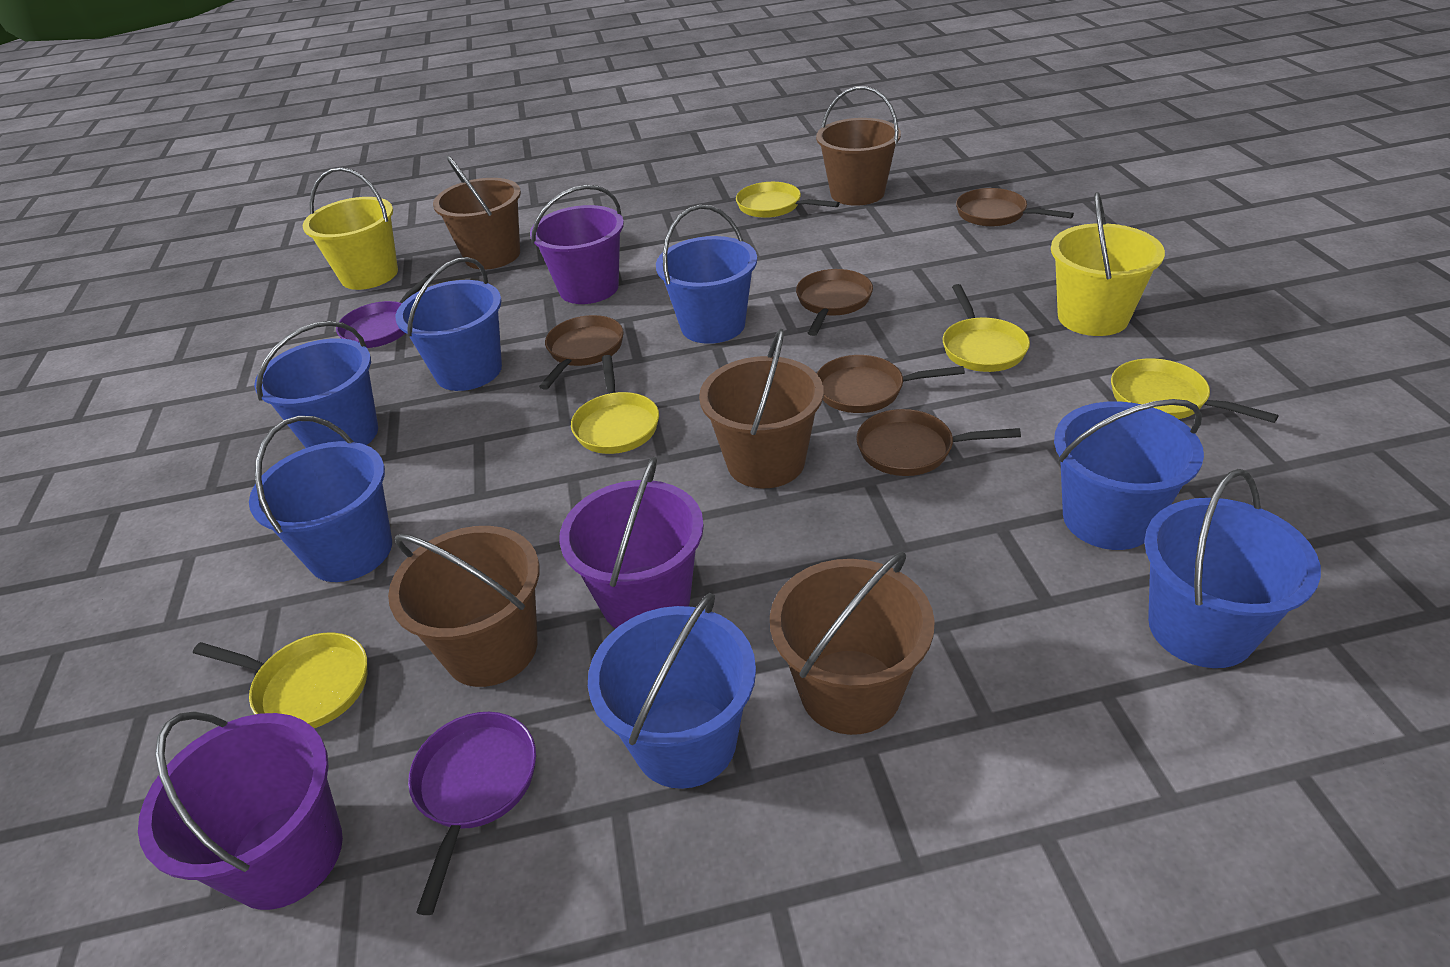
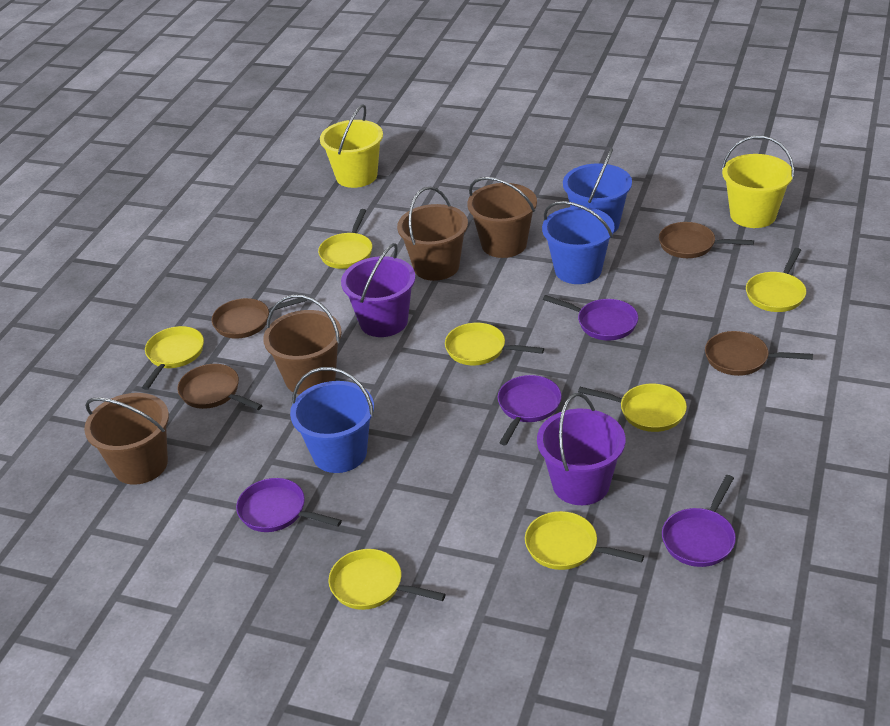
blue bucket: [249,416,392,582] [254,321,378,448] [395,257,502,391] [588,593,756,789] [656,205,757,344] [1054,399,1204,550] [1144,469,1321,668] = 7 -> [290,367,374,473] [542,201,615,284] [563,148,632,233] = 3
brown bucket: [388,526,540,687] [433,155,521,270] [699,328,824,488] [770,551,935,735] [816,86,901,206] = 5 -> [84,393,169,485] [263,294,342,395] [397,187,468,281] [467,177,537,258] = 4
brown pan: [539,315,624,390] [796,269,873,336] [817,355,965,413] [856,409,1021,476] [956,188,1074,227] = 5 -> [177,364,262,410] [212,298,307,339] [659,222,754,258] [705,331,813,376] = 4
purple bucket: [138,711,343,910] [530,185,624,304] [559,457,704,628] = 3 -> [341,243,415,337] [537,393,625,505] = 2
purple pan: [336,273,432,348] [408,712,536,915] = 2 -> [236,478,342,532] [498,375,562,445] [543,295,638,340] [662,475,736,567] = 4
yellow pan: [193,632,367,728] [571,355,659,454] [736,182,840,218] [943,284,1030,372] [1111,358,1279,423] = 5 -> [142,326,204,390] [318,209,372,269] [328,549,446,610] [445,323,544,365] [525,511,644,570] [578,384,687,432] [746,248,806,312] = 7

